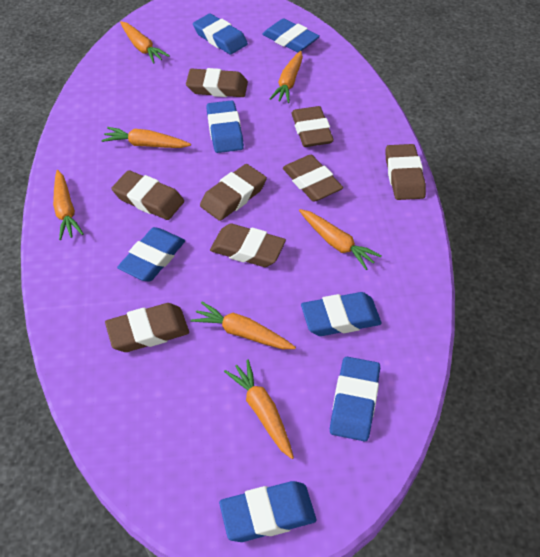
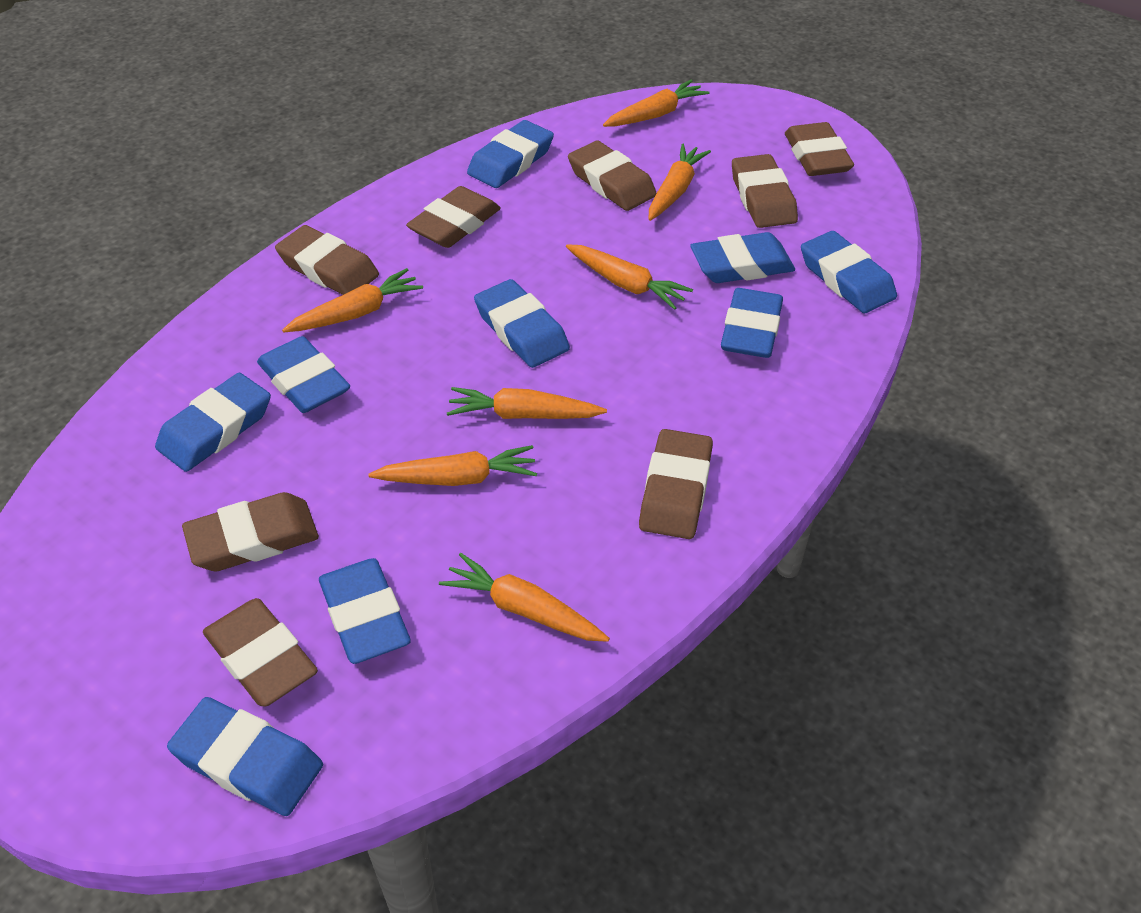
blue eraser: [117,227,185,281] [193,14,248,55] [206,100,244,153] [219,481,316,542] [262,19,320,52] [301,292,382,336] [330,357,380,441] = 7 -> [155,373,271,472] [167,697,323,816] [257,336,350,413] [319,558,411,664] [467,120,554,188] [474,279,570,368] [690,232,795,283] [721,288,783,358] [801,231,897,313] = 9

